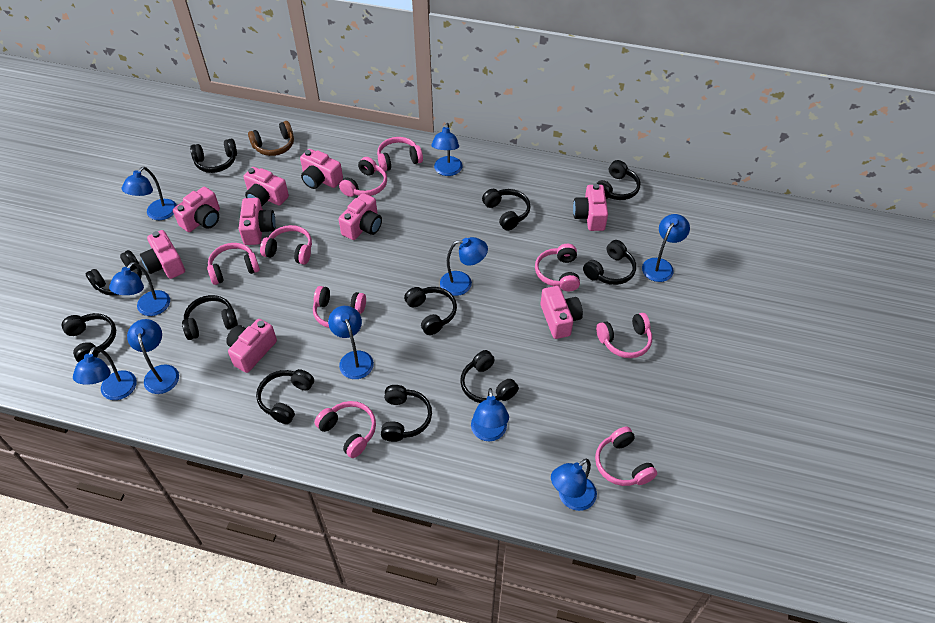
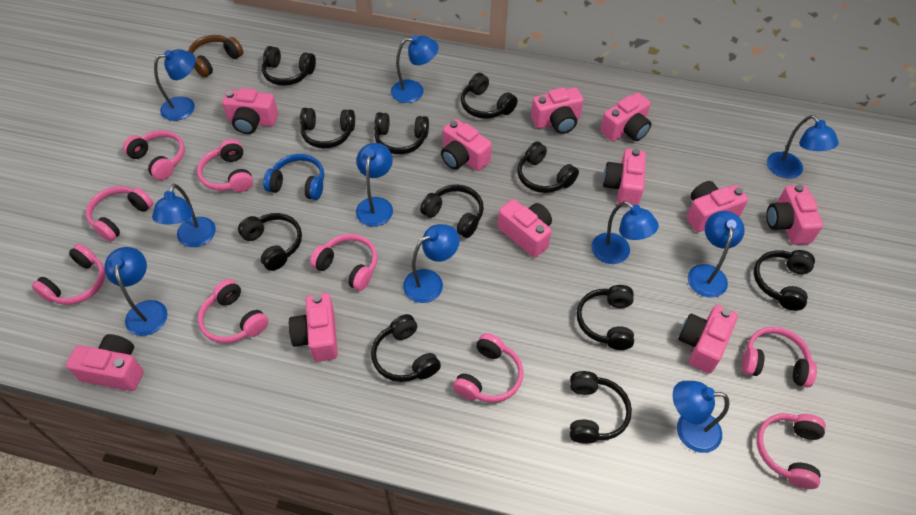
blue headphones: none = 0 -> [263,154,324,200] = 1
pink camera: [140,230,185,279] [173,187,220,232] [226,319,277,373] [239,198,276,245] [244,167,289,206] [300,149,343,189] [338,193,382,240] [541,286,583,339] [573,184,608,231] = 9 -> [66,334,144,391] [222,88,278,134] [289,293,338,362] [441,119,492,171] [498,199,552,258] [531,87,584,134] [600,92,651,141] [603,149,646,206] [678,305,738,374] [687,181,748,232] [766,184,823,245] = 11

